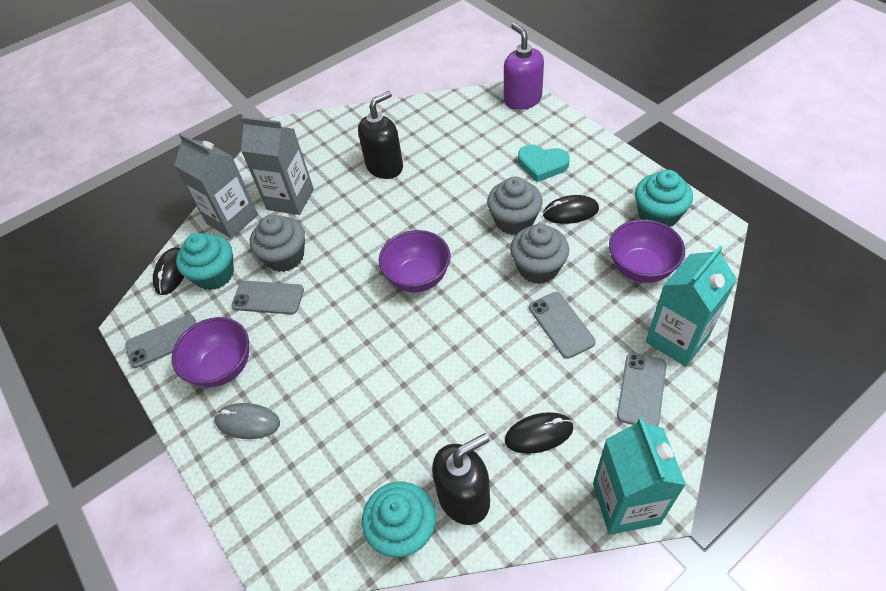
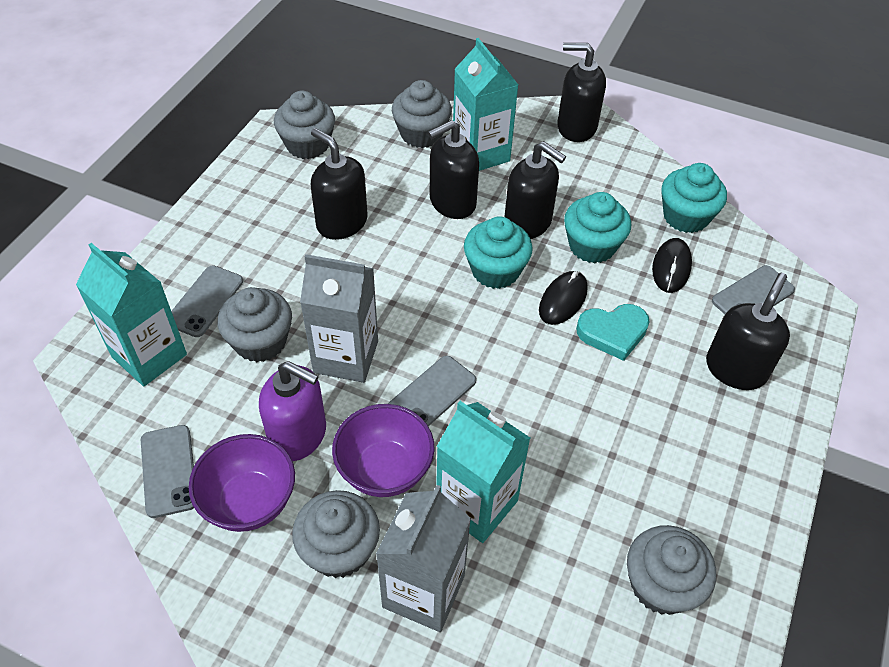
black mouse: [153,247,184,295] [505,412,573,454] [543,195,599,224] = 3 -> [539,271,588,325] [652,238,692,293] = 2
black soap dispenser: [358,91,403,179] [432,433,490,525] = 2 -> [311,128,368,240] [428,120,479,219] [504,141,566,239] [557,43,606,142] [706,273,790,390] = 5
grey cupcake: [250,215,305,272] [487,176,542,235] [510,224,569,284] = 3 -> [218,287,292,362] [274,90,335,159] [292,490,380,578] [392,80,452,148] [627,525,716,615] = 5
grey mouse: [215,403,280,439] = 1 -> none = 0
purple bowl: [171,317,249,387] [379,230,451,292] [609,219,685,283] = 3 -> [189,434,295,532] [332,404,434,497] = 2
turquoise carton: [593,418,686,535] [646,246,737,367] = 2 -> [76,243,187,386] [436,401,530,543] [453,38,518,171] = 3

